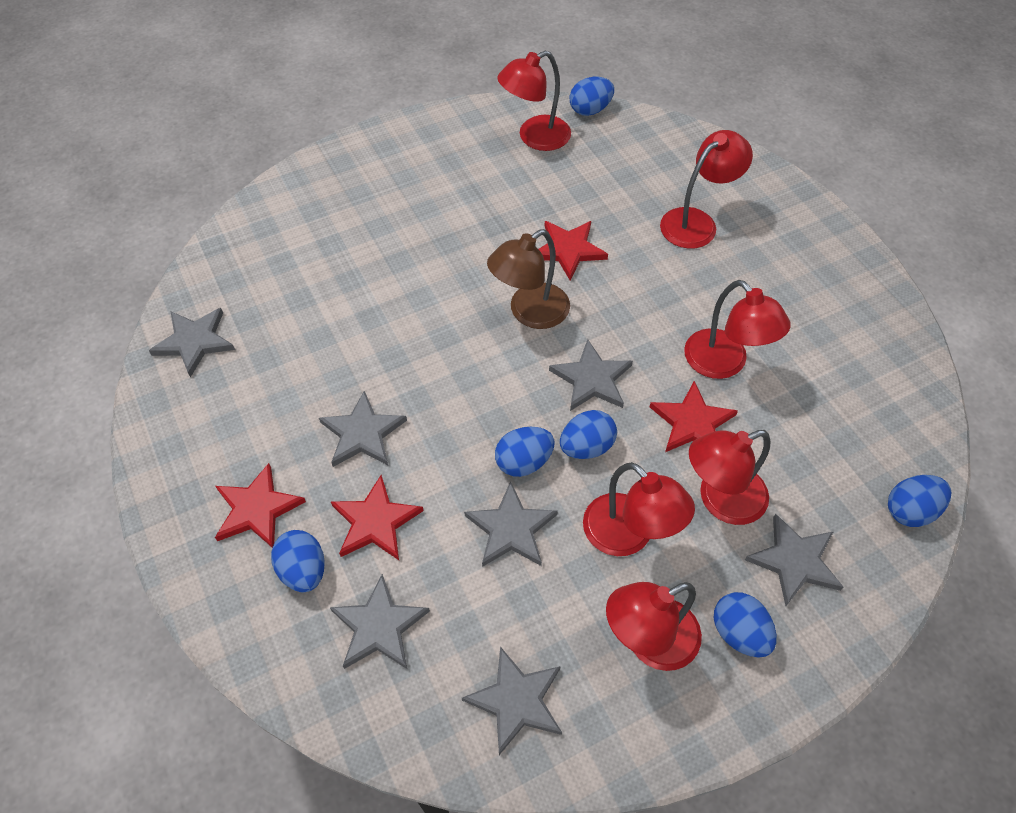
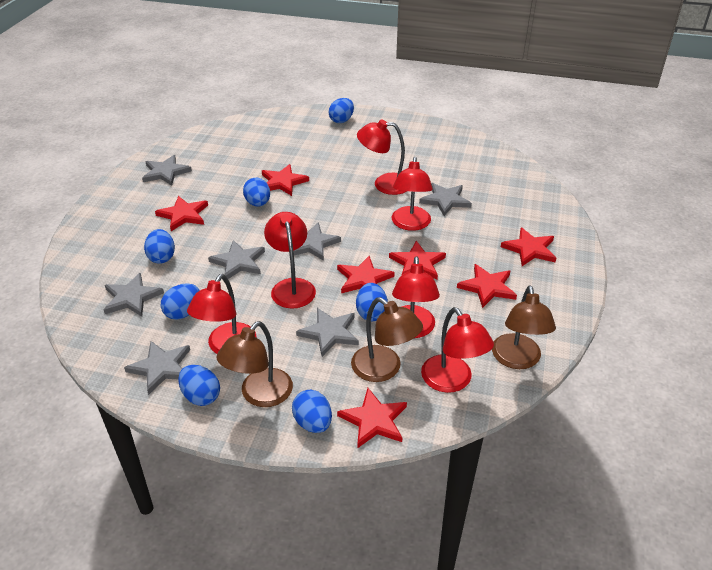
blue egg: [271,530,325,592] [495,427,555,477] [560,410,617,459] [570,77,614,116] [714,592,777,658] [888,475,951,527] = 6 -> [144,229,175,264] [161,283,200,320] [178,365,220,406] [243,178,270,207] [292,390,332,433] [328,98,354,123] [356,283,388,321] = 7
brown lamp: [487,229,570,329] = 1 -> [217,321,293,407] [351,297,423,382] [492,285,556,369] = 3
red star: [215,463,306,548] [331,475,423,560] [539,221,608,280] [650,381,738,452] = 4 -> [155,196,208,231] [262,164,309,196] [337,256,395,293] [337,388,407,448] [389,241,446,279] [457,264,517,308] [501,227,556,266] = 7

